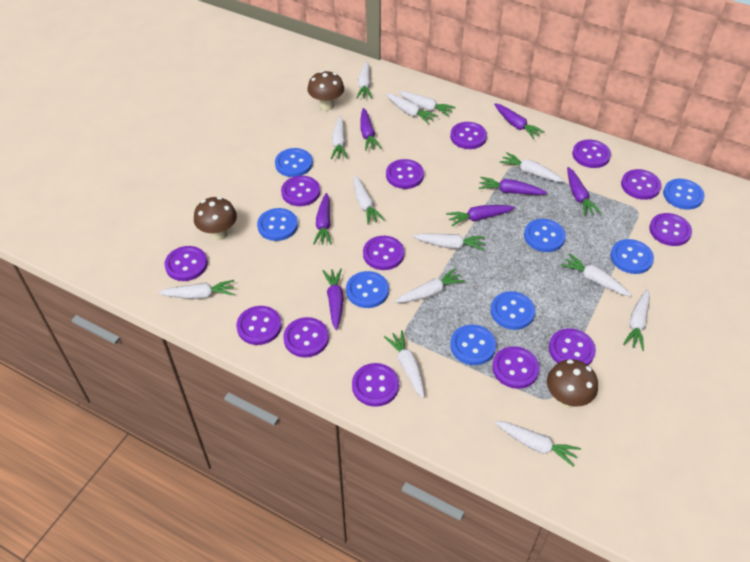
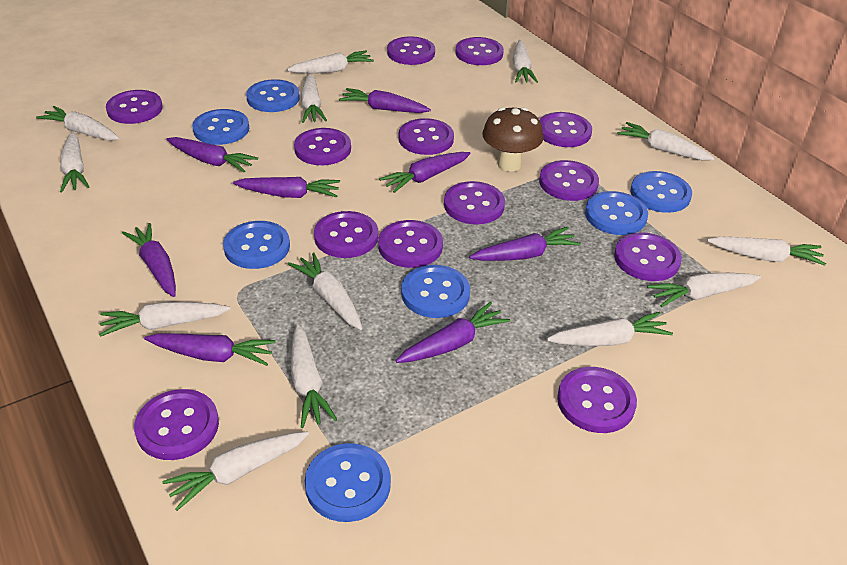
blue button: [257,208,298,241] [275,148,313,177] [346,271,389,308] [450,324,496,365] [491,291,535,330] [524,219,566,252] [610,239,654,274] [663,179,705,210] = 8 -> [192,109,249,145] [223,221,290,269] [246,79,300,112] [305,443,391,522] [401,265,470,318] [585,191,648,235] [630,171,692,213] = 7
brown mushroom: [194,197,237,241] [307,71,344,111] [547,359,598,408] = 3 -> [483,107,543,172] = 1
purple carrot: [313,193,332,245] [323,269,344,330] [360,108,382,151] [446,205,515,226] [479,177,547,195] [494,103,545,139] [567,167,601,216] = 7 -> [122,223,176,297] [144,333,276,366] [166,137,258,172] [233,177,340,198] [339,88,431,113] [379,152,471,193] [396,302,510,363] [469,227,581,261] = 8

